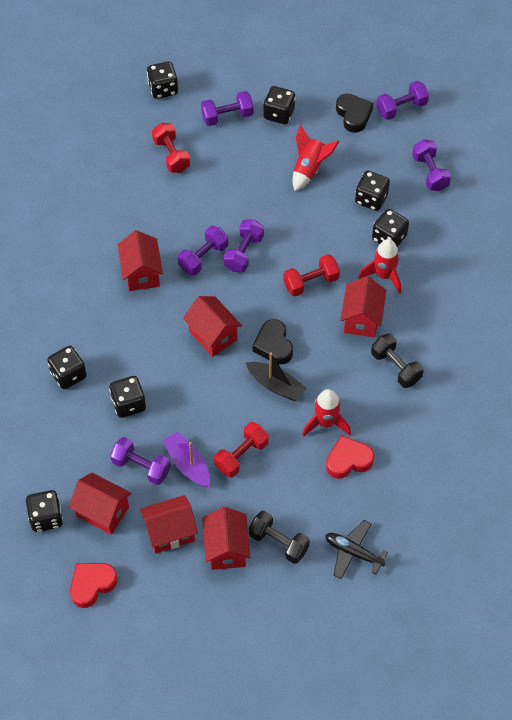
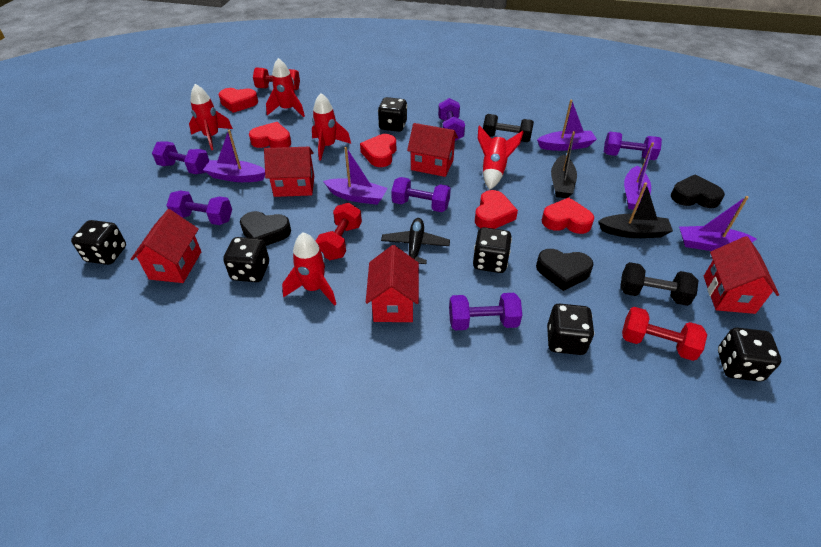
black boat: [246,352,307,401] = 1 -> [551,131,577,198] [598,182,673,238] = 2
black dice: [26,490,63,532] [47,346,87,389] [109,376,146,418] [147,61,178,99] [263,86,295,124] [355,171,390,211] [372,209,409,247] = 7 -> [71,220,126,265] [223,237,269,282] [378,97,407,132] [473,227,512,273] [547,304,595,355] [718,328,781,382] = 6
black heart: [252,319,293,365] [336,93,373,133] = 2 -> [240,211,291,246] [536,249,593,291] [671,174,725,208] = 3
purple boat: [163,431,210,487] = 1 -> [203,129,265,182] [323,147,387,205] [537,99,597,151] [624,142,654,210] [679,196,757,251] = 5
red heart: [70,563,118,608] [326,435,374,479] = 2 -> [218,88,258,113] [249,122,291,148] [360,134,396,167] [475,190,518,229] [542,197,594,234] = 5
red house: [69,473,132,534] [118,230,163,291] [140,495,198,554] [183,296,242,357] [202,507,250,570] [340,276,387,338] = 6 -> [131,209,201,283] [264,147,314,197] [366,245,419,322] [407,123,458,177] [704,236,779,314] = 5
red rocket: [293,125,340,191] [302,389,351,437] [359,239,401,294] = 3 -> [189,84,233,150] [266,58,305,117] [282,232,336,306] [312,93,351,161] [478,125,524,189] = 5

